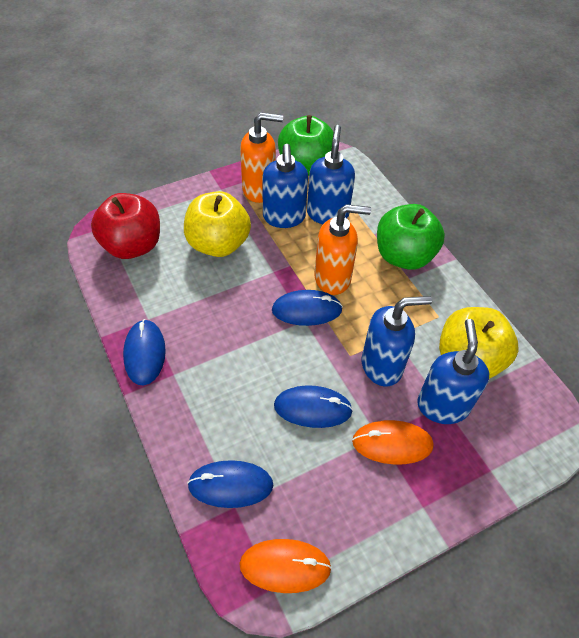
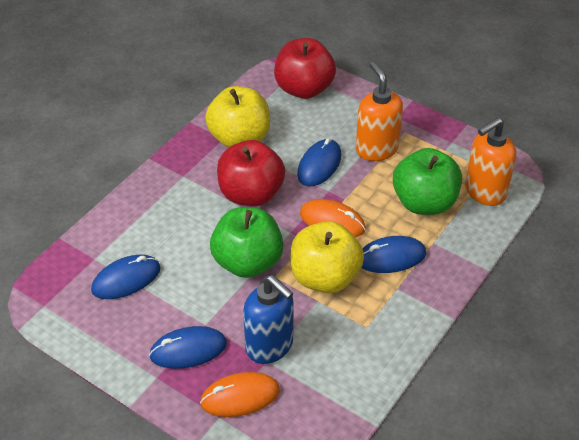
blue soap dispenser: [262,144,308,228] [307,125,355,224] [362,296,432,387] [417,319,489,424] = 4 -> [243,275,294,364] = 1
red apple: [91,193,160,259] = 1 -> [217,140,285,207] [274,38,336,99] = 2

